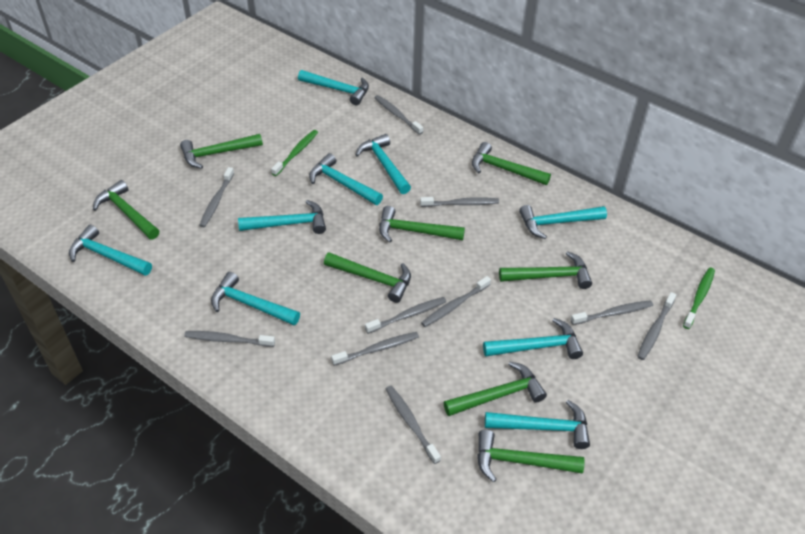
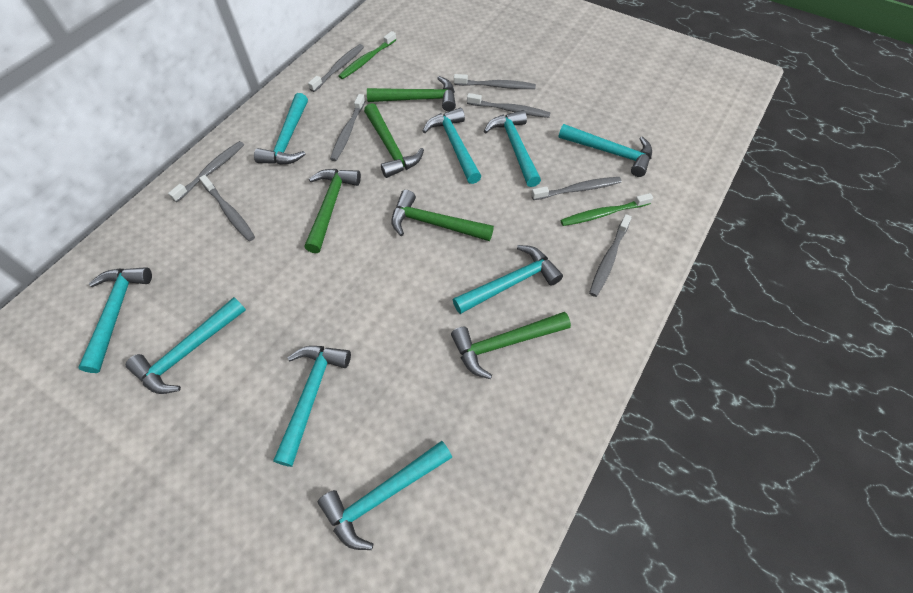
green hammer: [93,180,159,240] [180,134,263,169] [324,252,411,303] [379,206,465,242] [444,362,547,416] [472,142,551,185] [477,430,585,482] [499,251,592,289] = 8 -> [304,169,361,253] [364,103,424,178] [367,76,456,111] [391,190,494,241] [451,312,571,379] = 5
grey toothbrush: [184,331,275,347] [199,167,234,227] [331,332,419,366] [365,297,446,334] [374,95,423,135] [386,386,441,464] [420,197,499,207] [421,276,491,327] [571,300,653,325] [637,292,676,360] = 10 -> [168,141,244,202] [199,175,255,241] [308,44,364,92] [330,94,365,161] [454,74,536,89] [467,93,551,118] [531,177,622,200] [589,214,632,297] = 8

